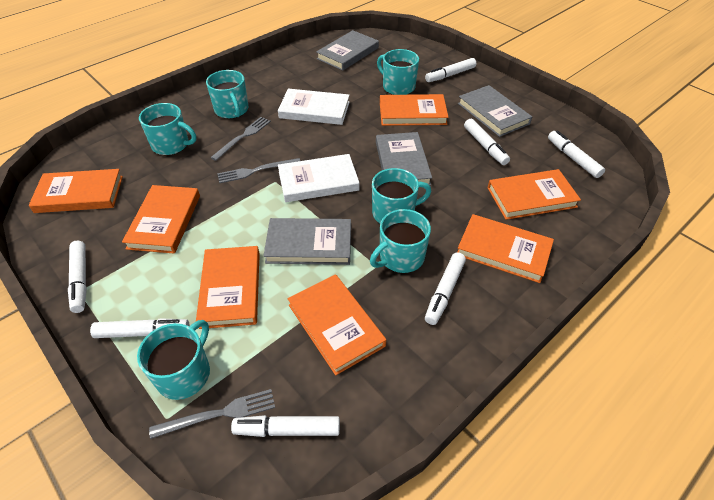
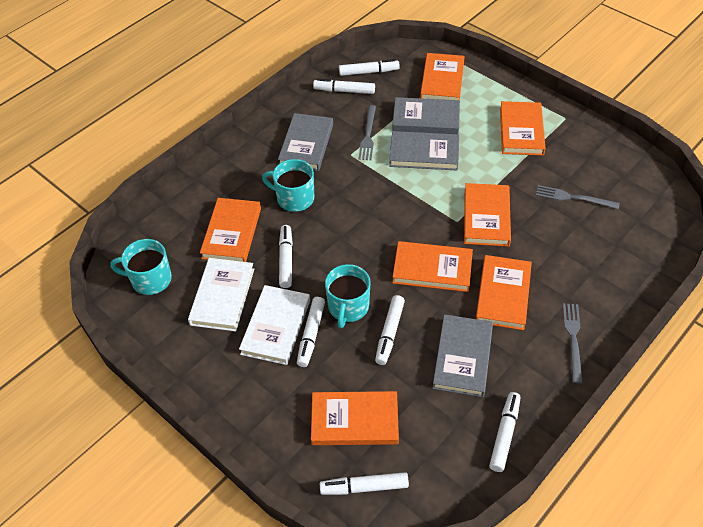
turquoise mug: [137,320,210,400] [139,103,196,155] [206,70,248,119] [370,209,431,273] [372,168,432,223] [377,49,419,95] = 6 -> [110,239,172,295] [262,159,314,212] [325,264,371,328] = 3

